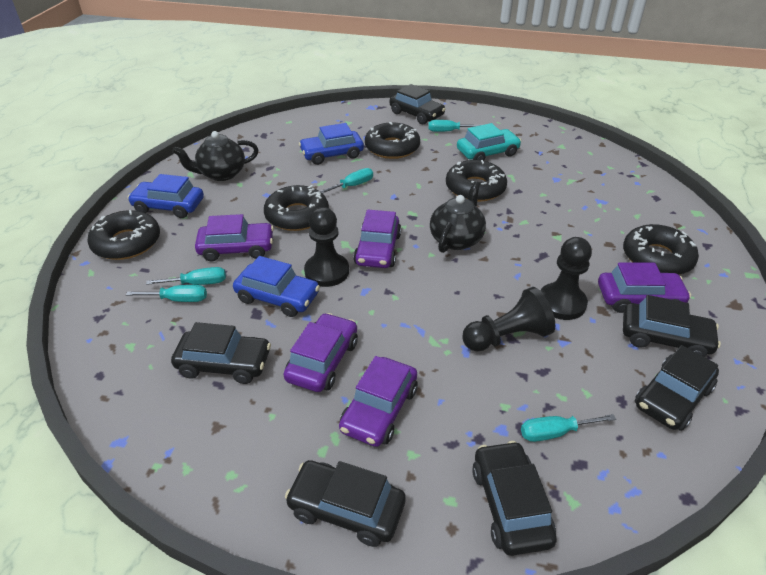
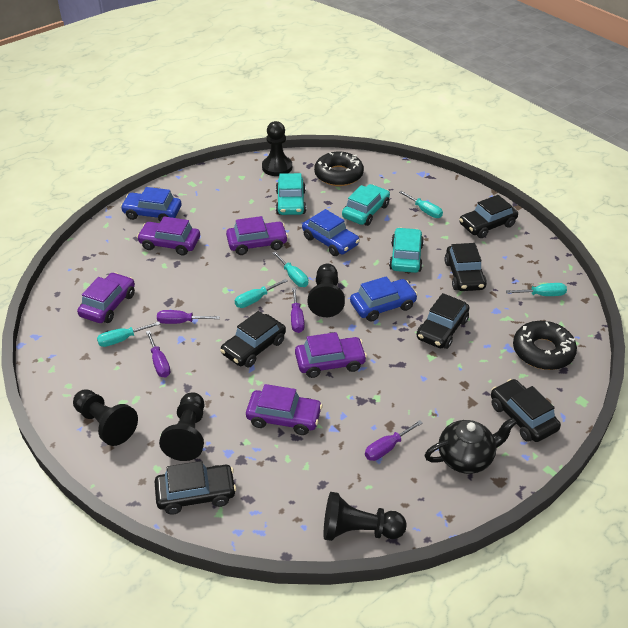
black donut: [87,210,160,260] [264,185,329,231] [365,122,420,159] [446,160,507,202] [623,224,699,275] = 5 -> [314,152,364,186] [513,321,577,370] = 2
black pawn: [304,207,349,287] [462,287,555,352] [540,237,592,320] = 3 -> [73,389,138,446] [159,392,205,461] [262,121,292,176] [308,264,345,317] [324,492,406,541] = 5
black teapot: [172,131,259,181] [430,181,486,253] = 2 -> [424,417,517,474] = 1
purple screwdriver: none = 0 -> [146,330,170,378] [157,310,220,324] [291,287,305,333] [365,420,423,461] = 4
turquoise car: [457,123,521,161] = 1 -> [276,173,306,215] [342,184,390,226] [389,227,424,273] = 3

